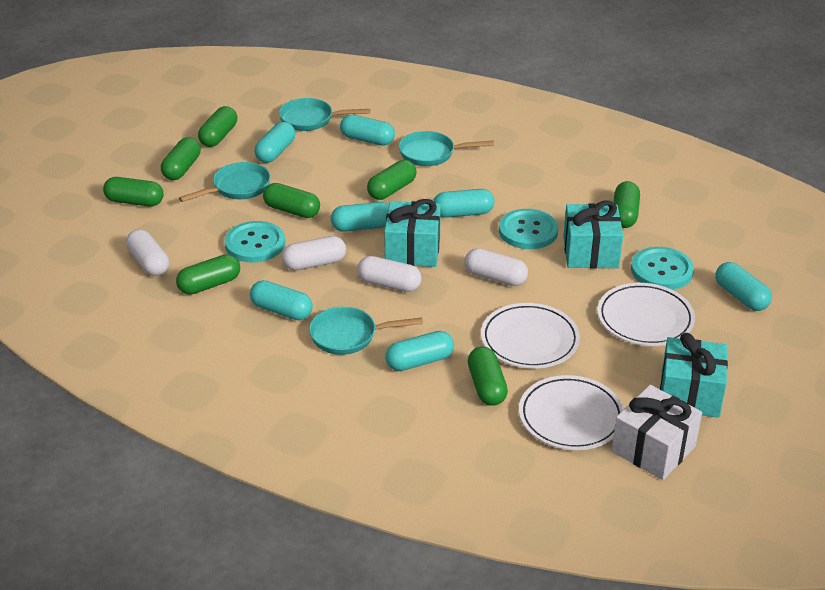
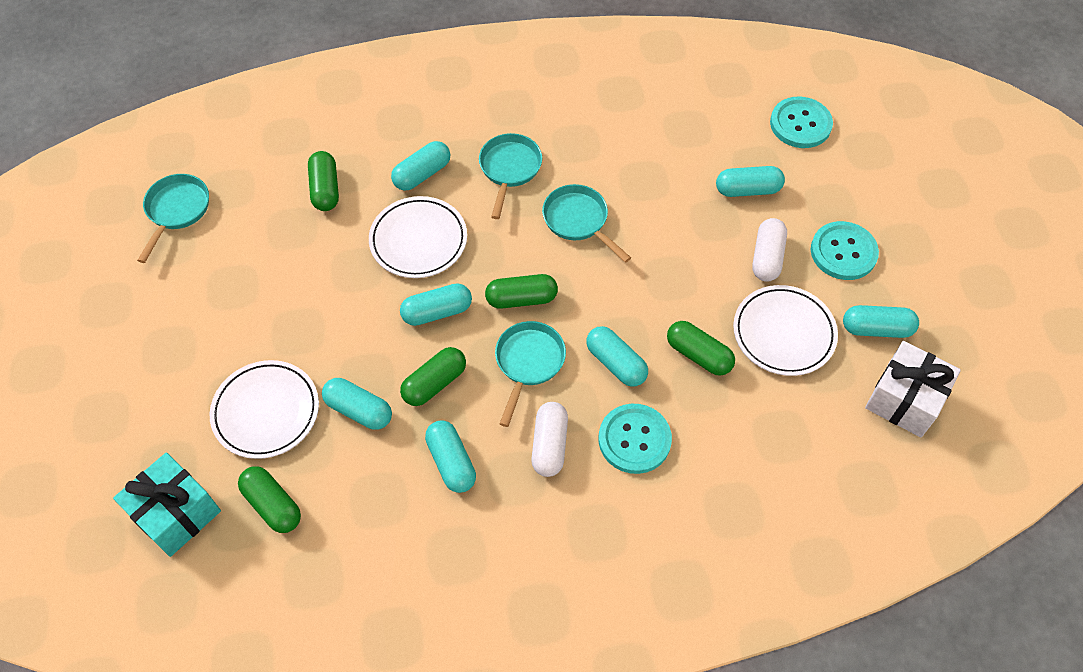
green capsule: [103,177,164,207] [161,137,201,180] [176,254,240,295] [198,106,237,147] [263,183,320,218] [367,160,417,200] [468,347,508,406] [613,181,640,228] = 8 -> [238,466,301,533] [308,151,339,211] [400,347,466,406] [485,274,558,309] [667,321,735,376] = 5
turquoise gift: [384,199,441,267] [563,201,623,269] [660,333,728,418] = 3 -> [113,452,221,557] = 1
white capsule: [126,229,169,276] [282,236,346,270] [357,256,422,292] [464,248,528,286] = 4 -> [531,402,568,477] [752,218,787,282] = 2

